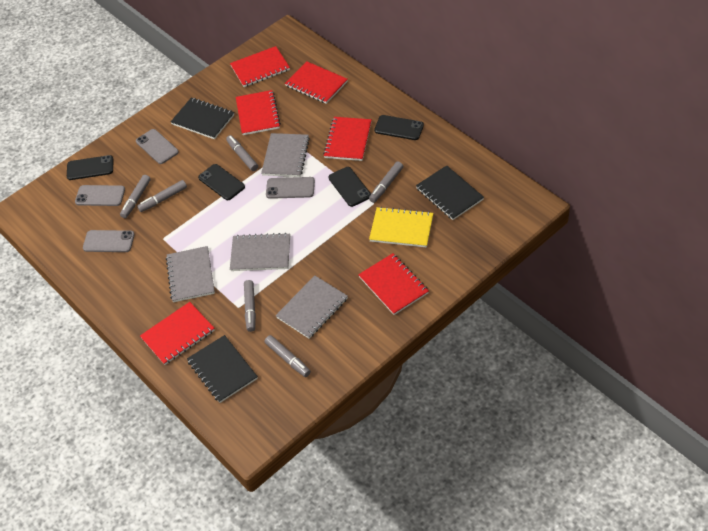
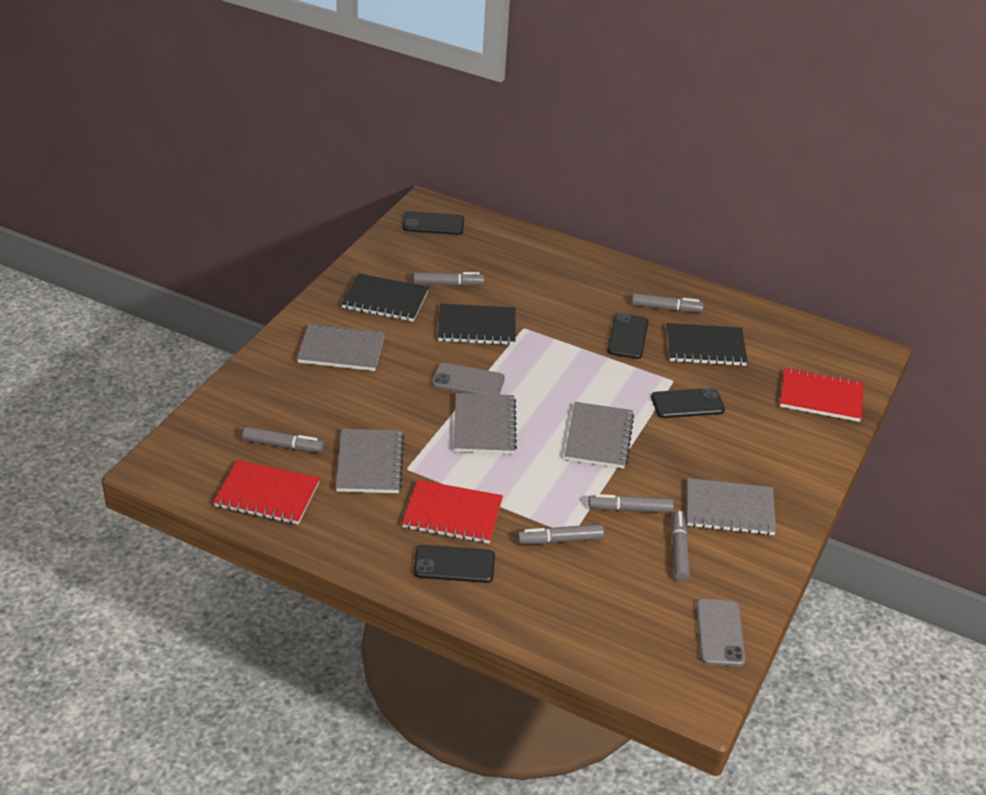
grey notebook: [166,246,215,302] [230,233,290,271] [261,133,310,177] [276,276,348,339] = 4 -> [297,323,385,371] [336,429,404,493] [454,393,517,454] [565,402,634,469] [687,478,776,536] = 5
grey phone: [75,185,125,206] [83,230,135,252] [136,129,179,164] [266,177,315,199] = 4 -> [432,363,505,395] [696,599,745,667] = 2
red notebook: [140,302,215,365] [230,46,290,87] [236,90,281,135] [285,61,348,104] [323,117,372,161] [358,253,429,315] = 6 -> [214,460,320,524] [402,480,503,544] [780,367,863,422] = 3
yellow notebook: [369,207,433,248] = 1 -> none = 0

